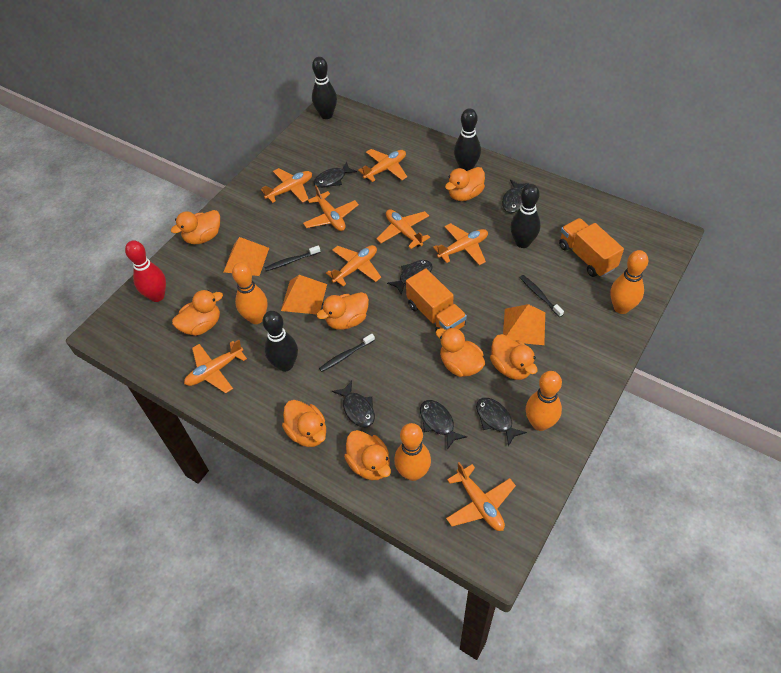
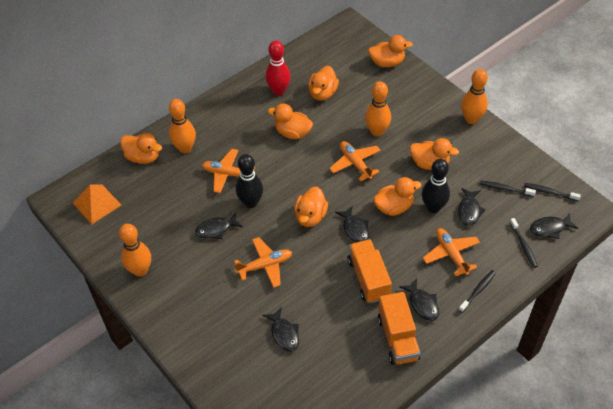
black bowling pin: [262,311,298,371] [312,57,337,119] [454,108,481,171] [510,184,541,248] = 4 -> [236,154,263,208] [422,159,450,213] = 2
black toothbrush: [265,246,320,271] [319,334,375,372] [520,275,564,317] = 3 -> [459,270,496,313] [480,181,536,197] [510,218,538,268] [524,183,581,201] = 4
orange duck: [171,210,220,244] [172,290,223,336] [282,400,326,447] [317,292,369,330] [344,430,391,480] [436,327,485,377] [445,167,485,201] [490,334,537,380] = 8 -> [120,133,162,164] [268,103,313,139] [294,186,328,227] [308,66,339,101] [368,35,413,67] [373,177,422,216] [410,138,459,170] = 7
orange plane: [184,340,247,393] [261,168,312,203] [303,185,359,231] [326,245,381,287] [358,149,407,182] [376,209,430,249] [433,223,488,265] [446,462,516,531] = 8 -> [202,149,255,193] [234,237,292,288] [329,141,381,182] [423,228,480,277] = 4
orange pyramid: [224,237,269,276] [281,275,327,314] [503,304,545,345] = 3 -> [73,184,121,224] = 1

